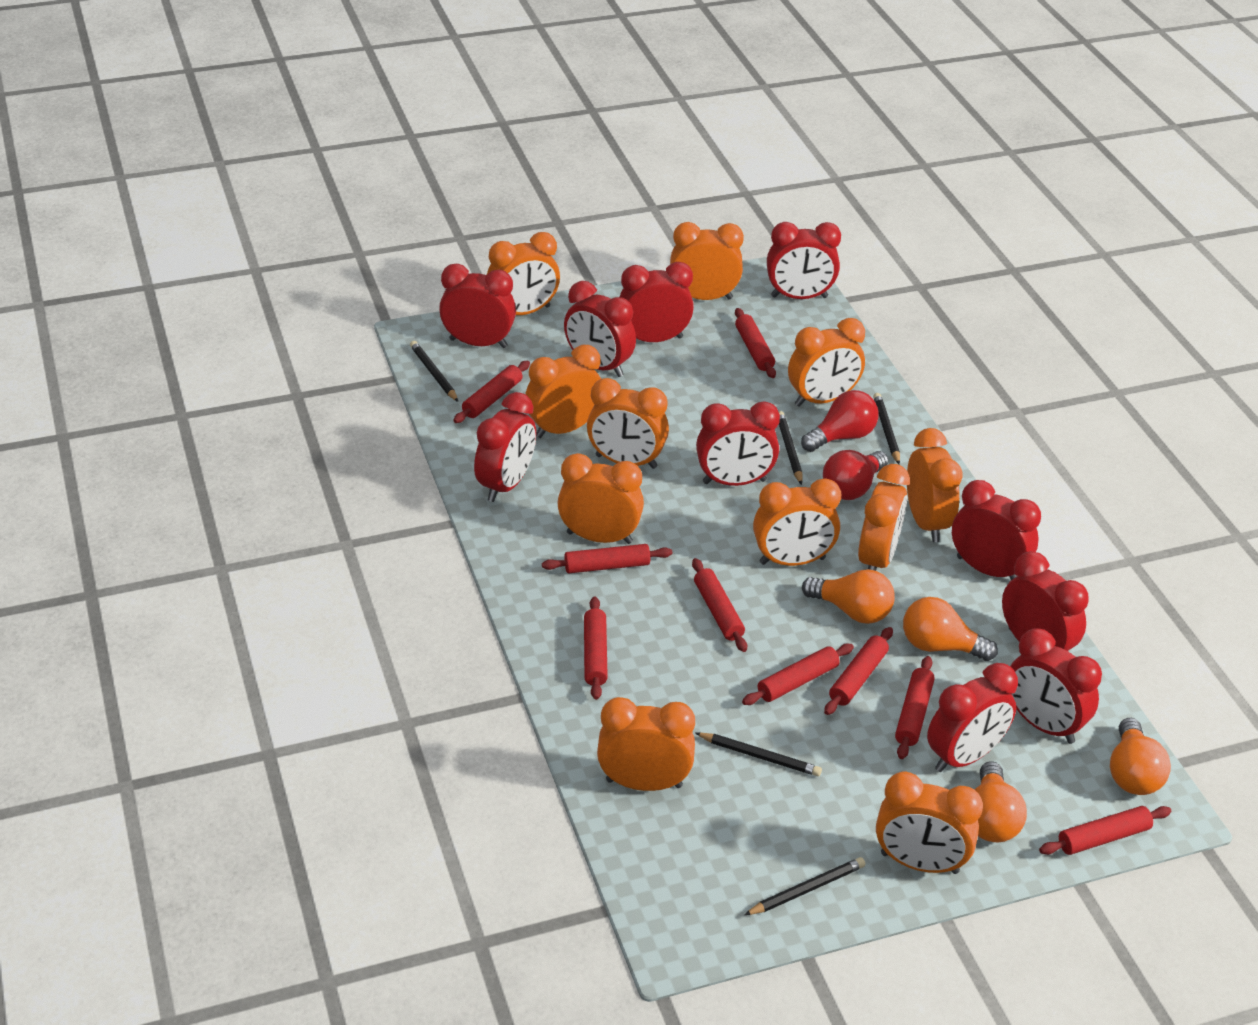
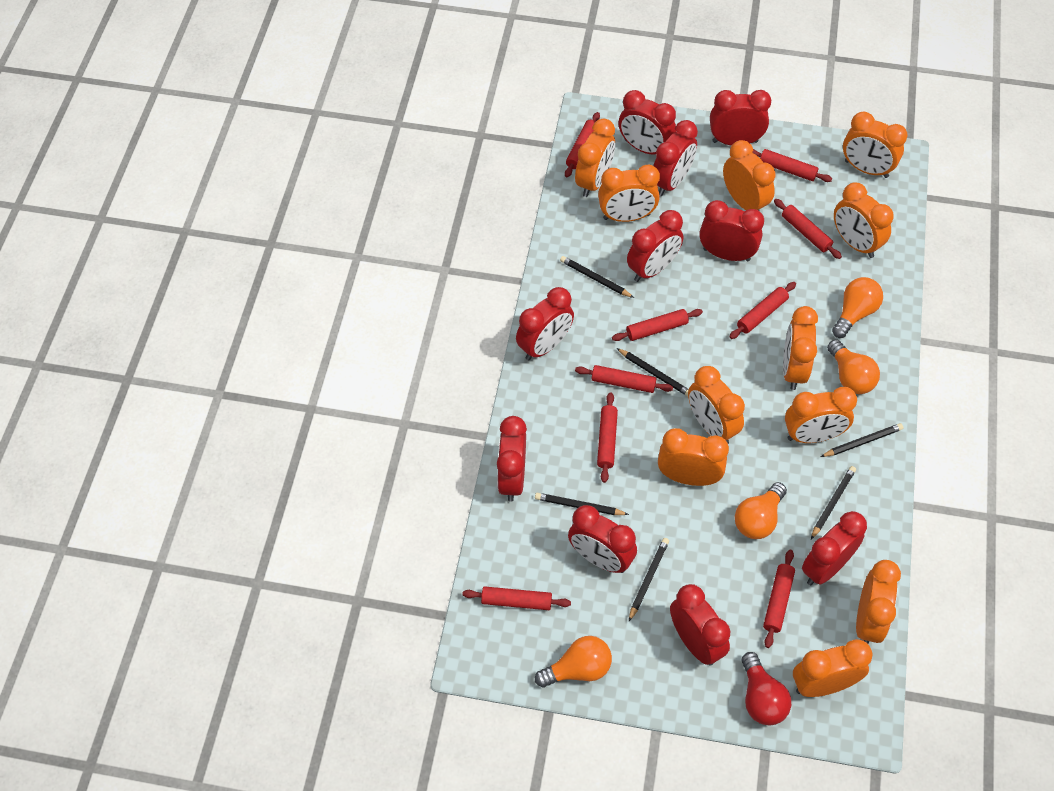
black pencil: [410,341,458,402] [695,733,822,776] [744,857,865,915] [779,411,802,485] [873,393,900,464] = 5 -> [535,493,629,515] [560,256,634,298] [617,348,689,396] [629,538,669,621] [811,466,856,539] [821,423,903,457] = 6
red light bulb: [801,390,879,452] [823,450,889,500] = 2 -> [742,652,791,725] = 1

